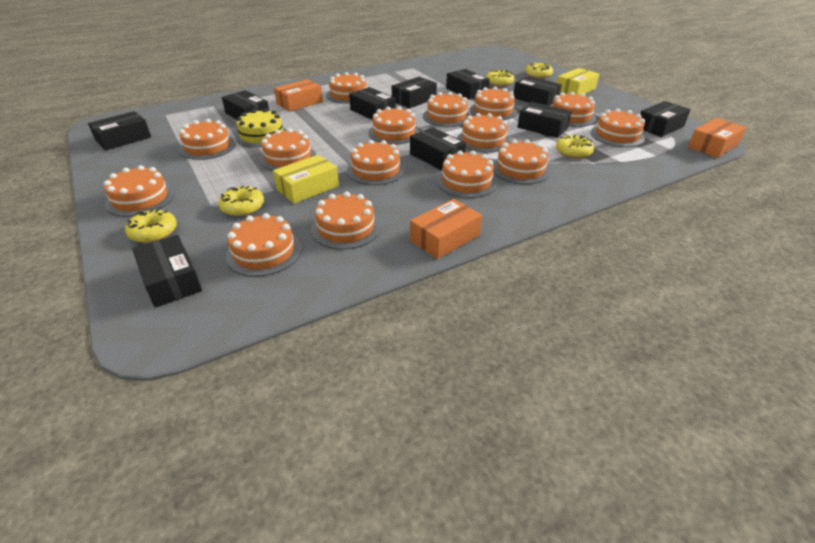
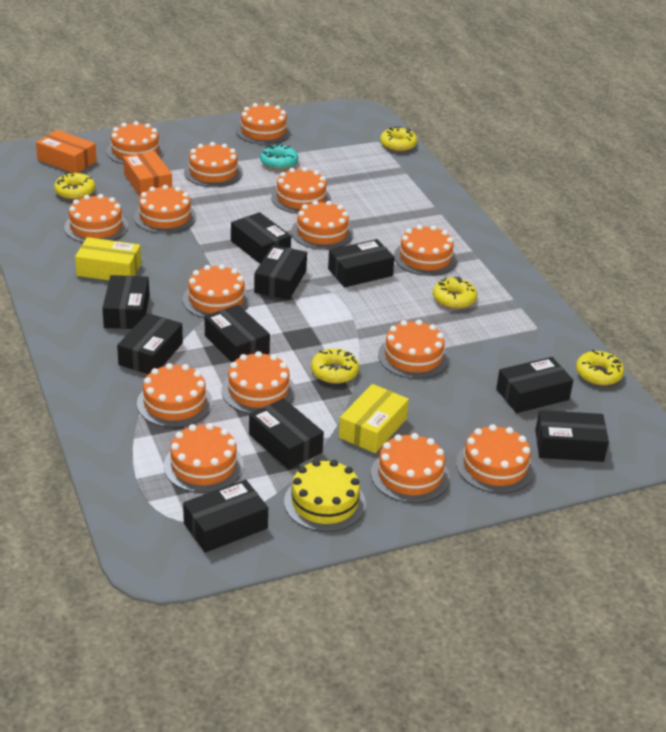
orange box: [274,79,323,111] [410,199,482,259] [688,118,747,158] = 3 -> [36,130,97,173] [123,151,172,197] = 2
turquoise donut: none = 0 -> [260,145,298,170] = 1

